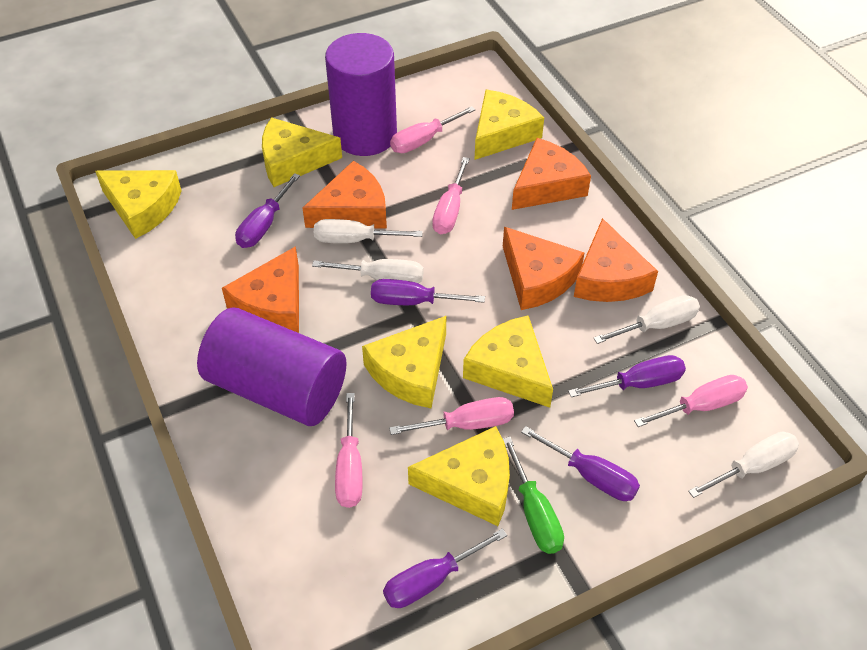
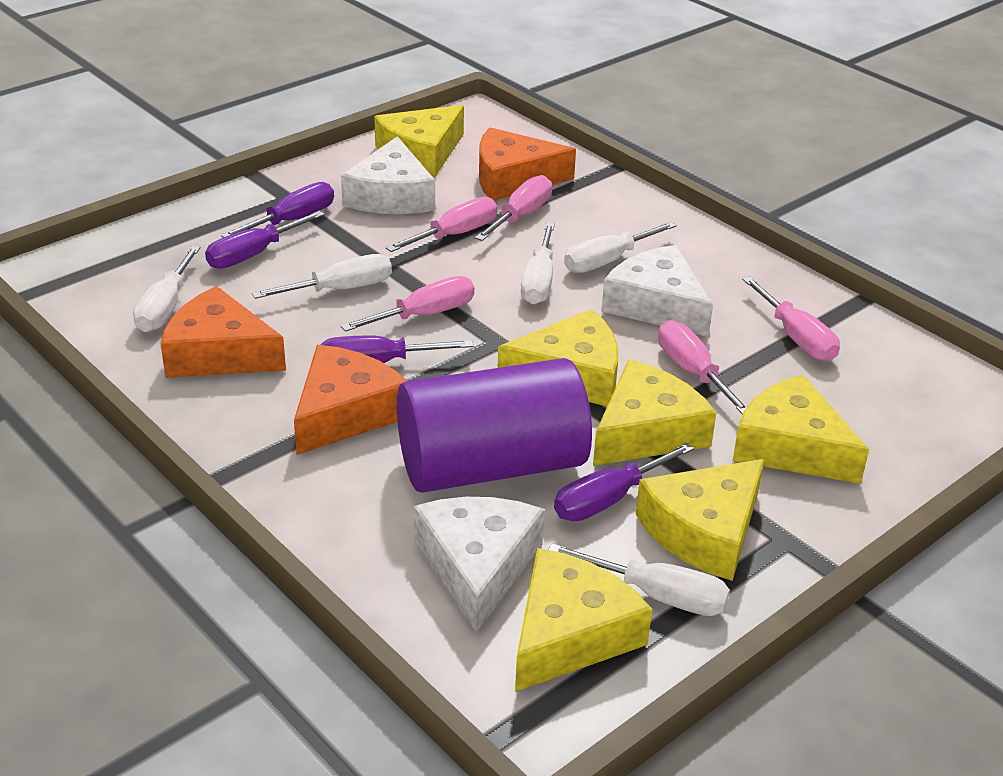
green screwdriver: [503,437,564,554] = 1 -> none = 0
orange cheese: [222,246,299,333] [302,161,387,229] [503,227,584,310] [512,138,591,210] [574,218,658,302] = 5 -> [161,286,286,378] [294,345,407,455] [479,127,576,200] = 3
purple cylinder: [197,308,347,426] [325,33,397,156] = 2 -> [397,358,592,493] = 1
purple screwdriver: [235,173,300,248] [371,279,485,305] [383,528,507,608] [521,426,640,501] [568,355,686,397] = 5 -> [205,211,325,269] [221,182,334,238] [320,335,473,363] [554,443,694,521] = 4
white cheese: none = 0 -> [341,136,435,214] [414,497,545,633] [601,245,713,337] = 3
white screwdriver: [312,259,424,283] [314,219,423,243] [593,295,700,344] [688,432,799,498] = 4 -> [133,246,200,332] [252,254,392,299] [521,223,555,305] [549,543,730,616] [564,222,677,273] = 5

